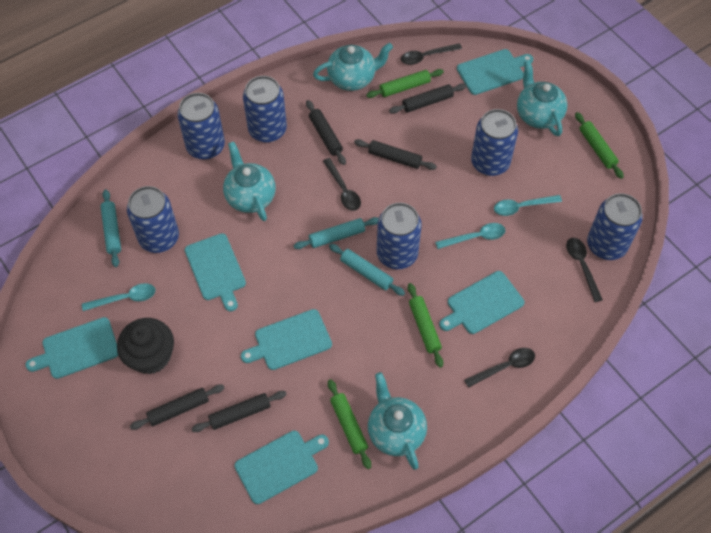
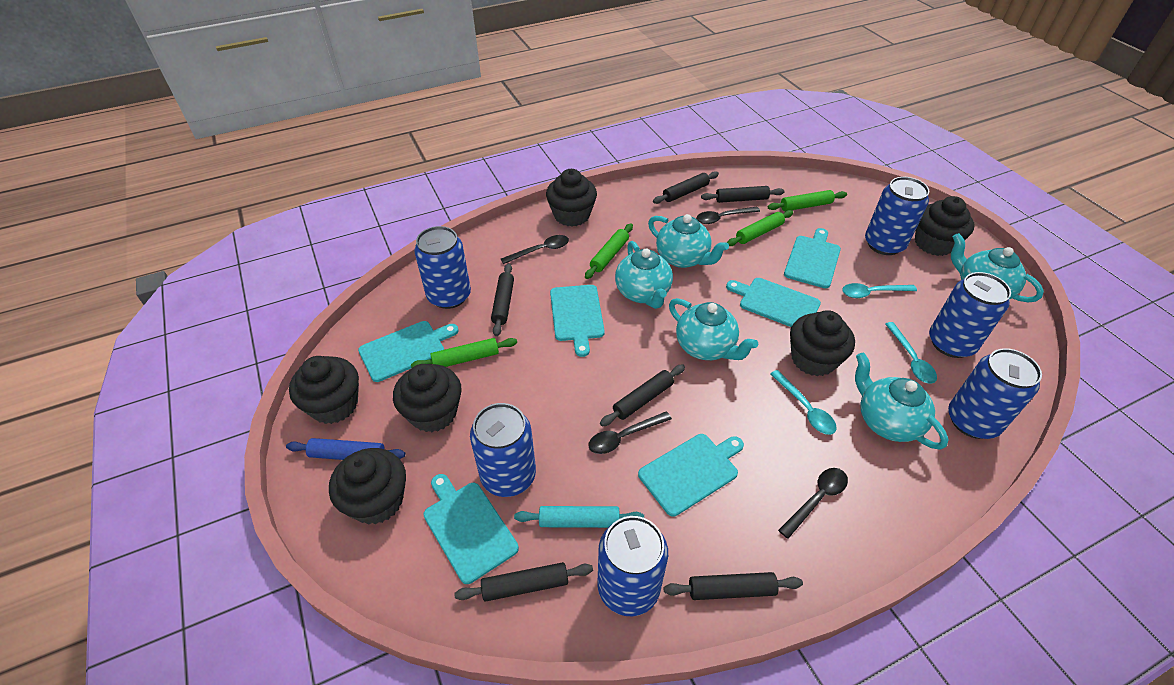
black cupcake: [117,318,174,374] = 1 -> [289,356,359,424] [329,448,406,524] [393,364,462,432] [546,169,597,227] [790,310,855,377] [915,196,974,256] = 6
black rolling pin: [130,385,224,430] [191,391,287,432] [306,100,346,165] [354,139,437,170] [389,83,467,114] = 5 -> [454,562,593,602] [491,263,514,336] [600,364,685,426] [653,171,719,204] [664,572,803,600] [701,186,785,203] = 6
blue rolling pin: none = 0 -> [286,438,405,460] = 1
turquoise rolling pin: [100,190,121,267] [293,217,379,249] [329,244,405,296] = 3 -> [514,506,644,528] = 1
turquoise teapot: [223,142,276,221] [313,43,393,91] [368,372,427,470] [517,60,567,136] = 4 -> [615,241,673,309] [648,214,729,268] [669,298,758,360] [855,352,948,450] [951,233,1044,303] = 5

